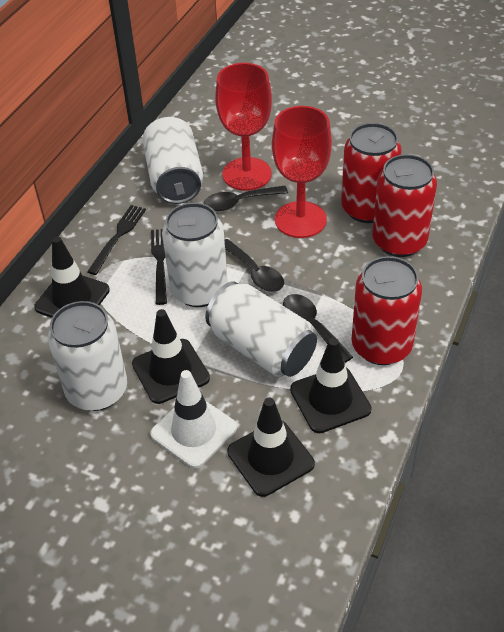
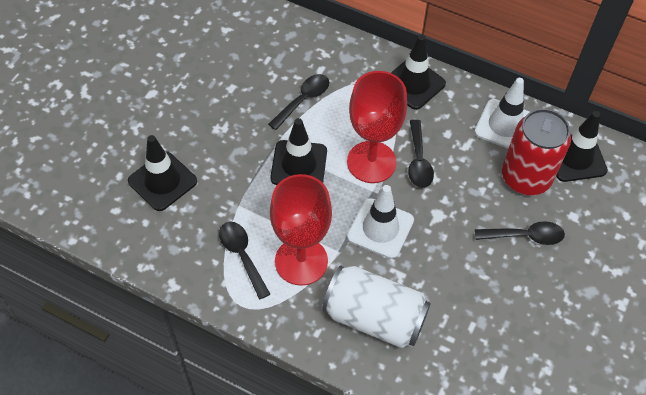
black fork: [87,205,146,275] [151,229,167,305] = 2 -> none = 0
black spoon: [204,186,288,211] [225,239,284,292] [283,294,353,363] = 3 -> [219,222,270,299] [268,74,329,130] [408,119,434,188] [475,221,565,245] = 4
red can: [341,123,402,223] [351,256,422,365] [372,154,437,257] = 3 -> [502,109,571,195] = 1
white can: [48,301,127,411] [142,116,203,204] [162,203,228,307] [205,282,317,377] = 4 -> [322,265,431,348] = 1
white traffic cone: [150,370,237,468] = 1 -> [347,185,414,259] [475,78,530,149] = 2

